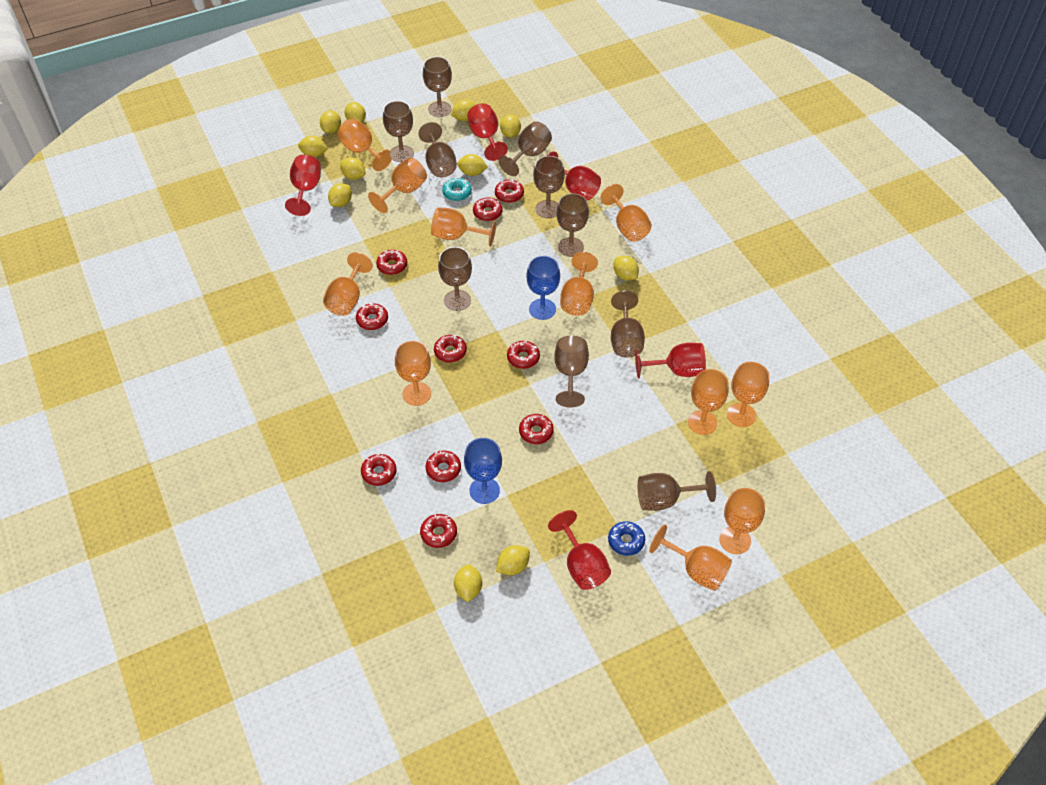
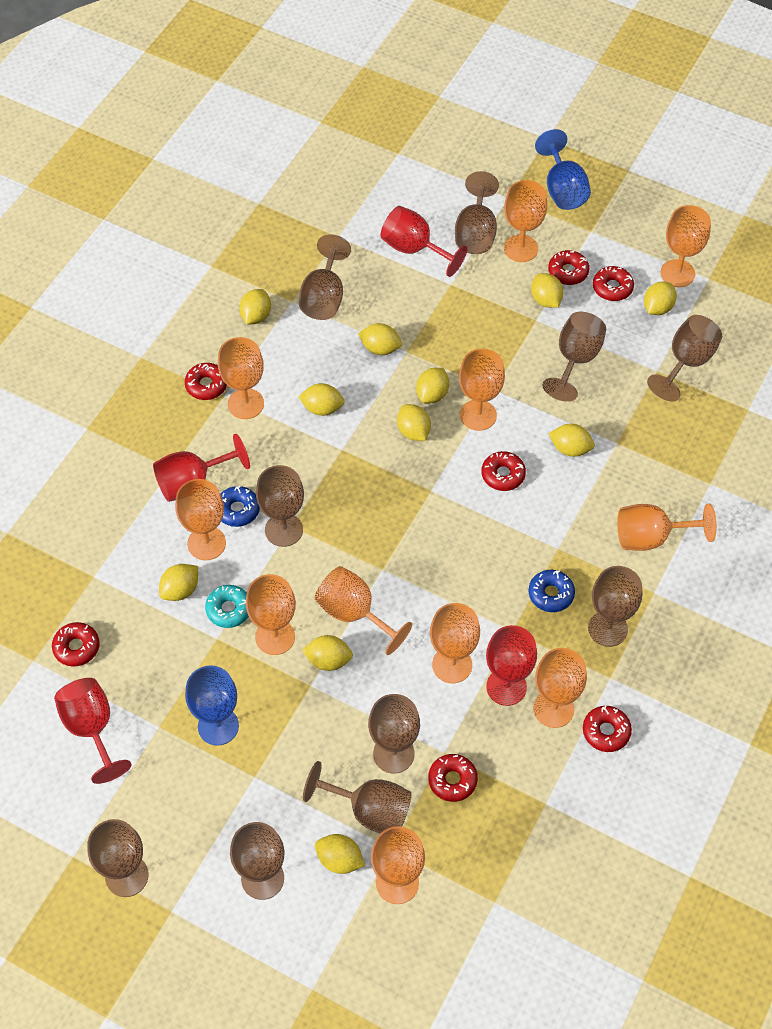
blue donut: [608,521,645,556] = 1 -> [221,486,260,527] [528,570,575,612] = 2
red donut: [356,303,388,330] [361,454,397,486] [376,250,407,275] [420,514,457,548] [425,451,461,482] [434,335,467,362] [473,197,503,221] [495,179,524,203] [507,341,540,369] [519,414,554,444] = 10 -> [52,622,100,667] [185,363,227,400] [428,754,478,802] [482,451,526,491] [548,250,589,285] [583,706,632,752] [593,266,634,301] = 7
red goblet: [285,155,321,216] [467,103,508,161] [546,151,601,200] [548,510,611,590] [635,343,706,378] = 5 -> [54,678,132,784] [153,434,250,502] [380,206,467,277] [486,625,537,706] = 4

